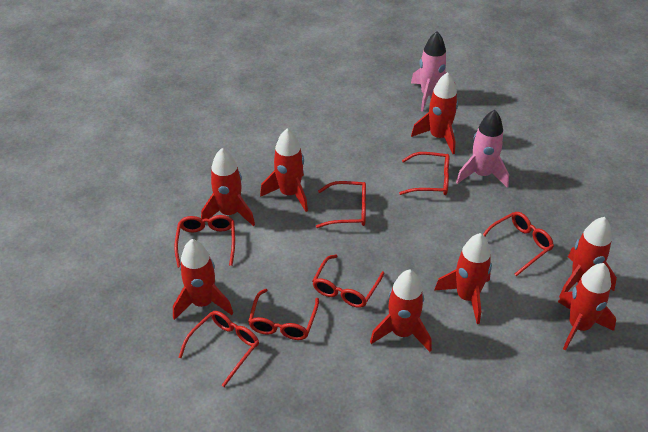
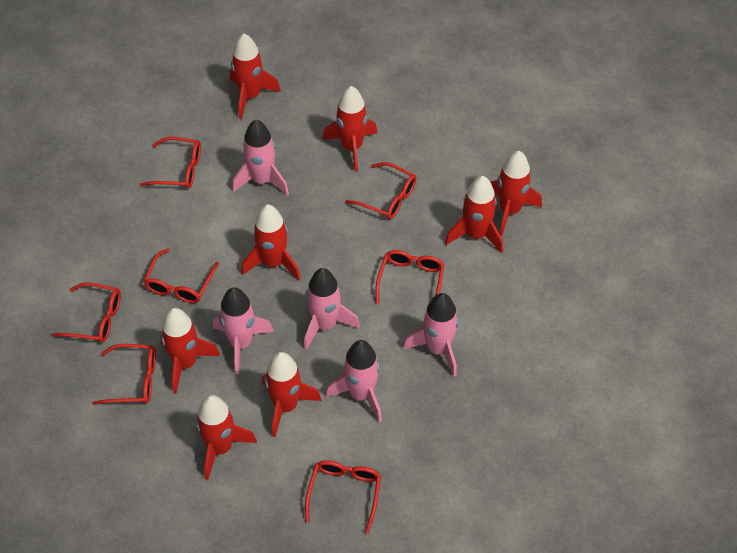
pink rocket: [411,32,455,112] [456,110,509,188] = 2 -> [213,287,274,374] [232,120,289,196] [304,268,360,350] [326,340,382,422] [403,293,459,377] = 5

